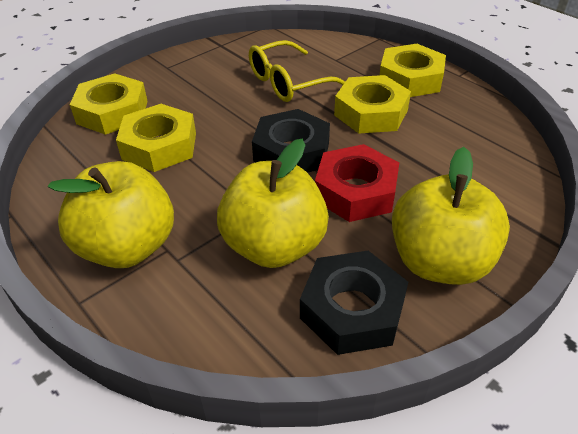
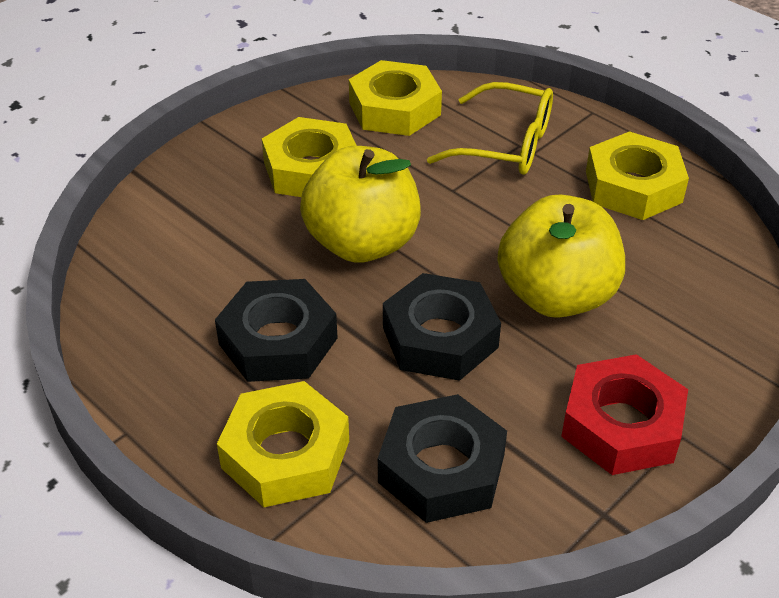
black nut: [252,109,330,173] [300,251,408,355] = 2 -> [215,279,337,382] [378,394,507,523] [383,273,501,381] = 3
yellow apple: [48,161,174,268] [217,139,329,268] [392,147,510,285] = 3 -> [300,146,421,263] [498,194,625,318] = 2

